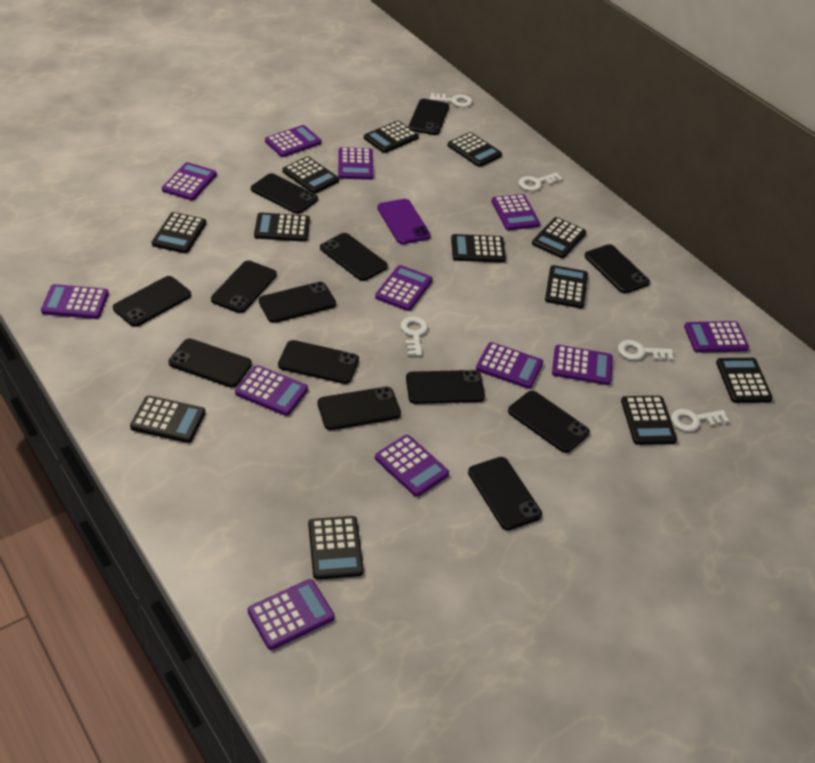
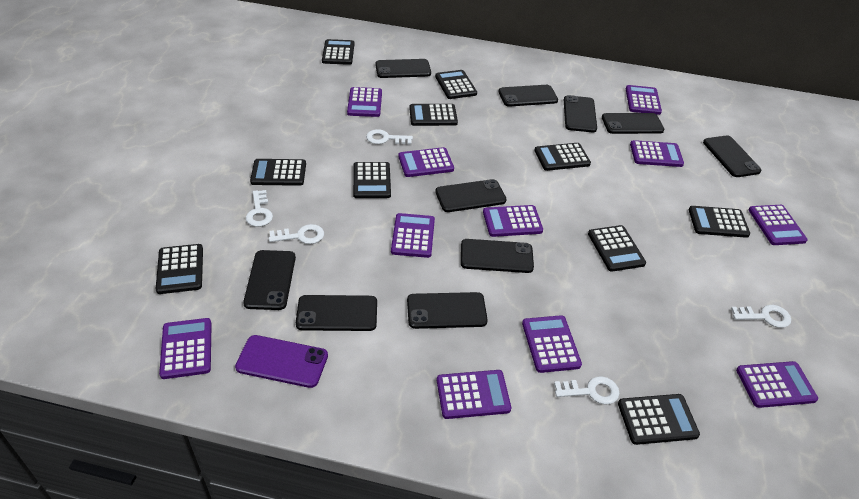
black calculator: [130,396,206,443] [152,212,206,253] [254,213,310,242] [282,156,339,194] [308,516,364,580] [364,121,419,153] [448,132,502,167] [451,234,506,263] [532,217,586,258] [545,265,588,308] [621,396,677,445] [716,358,773,403] = 12 -> [156,244,203,294] [250,159,306,186] [322,39,354,65] [353,162,391,198] [409,104,458,126] [435,70,477,99] [534,143,591,171] [588,225,646,272] [618,394,700,445] [689,206,750,238] = 10
black phone: [113,276,191,327] [168,338,252,388] [211,260,277,313] [251,173,318,214] [259,282,336,323] [278,340,359,384] [318,387,401,430] [320,233,388,281] [406,370,485,404] [409,99,449,135] [468,457,542,530] [508,391,590,453] [585,244,650,294] = 13 -> [243,250,296,310] [296,295,377,331] [375,59,431,78] [407,292,488,329] [435,179,507,212] [461,239,534,273] [499,85,558,107] [564,95,597,132] [602,113,664,134] [703,135,762,177] = 10
purple calculator: [41,284,109,319] [162,162,217,200] [235,365,308,416] [248,579,335,650] [265,125,321,157] [338,147,373,180] [375,265,432,311] [375,435,449,497] [476,342,543,389] [491,194,540,230] [552,345,613,385] [684,321,749,353] = 12 -> [159,318,212,379] [347,87,382,117] [391,213,435,258] [398,147,454,177] [437,370,511,419] [483,205,543,237] [522,315,582,373] [626,85,662,115] [630,140,684,167] [736,361,818,408] [749,205,808,245] = 11

